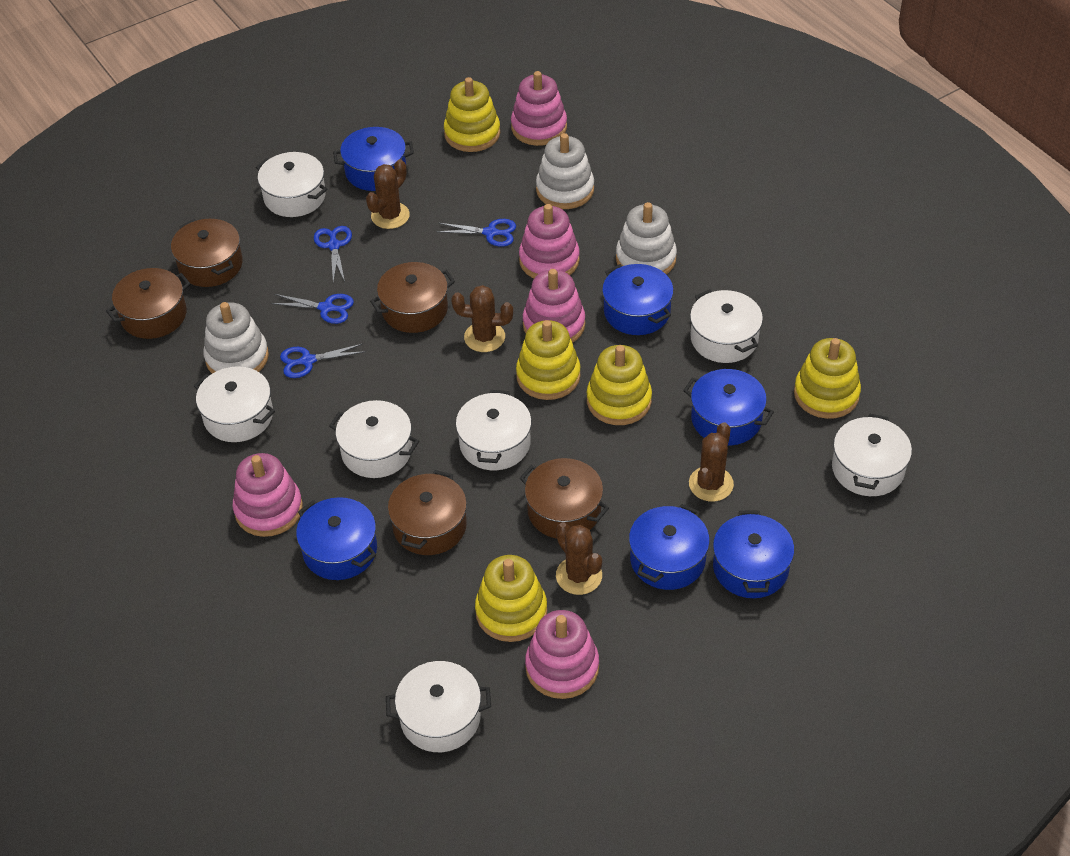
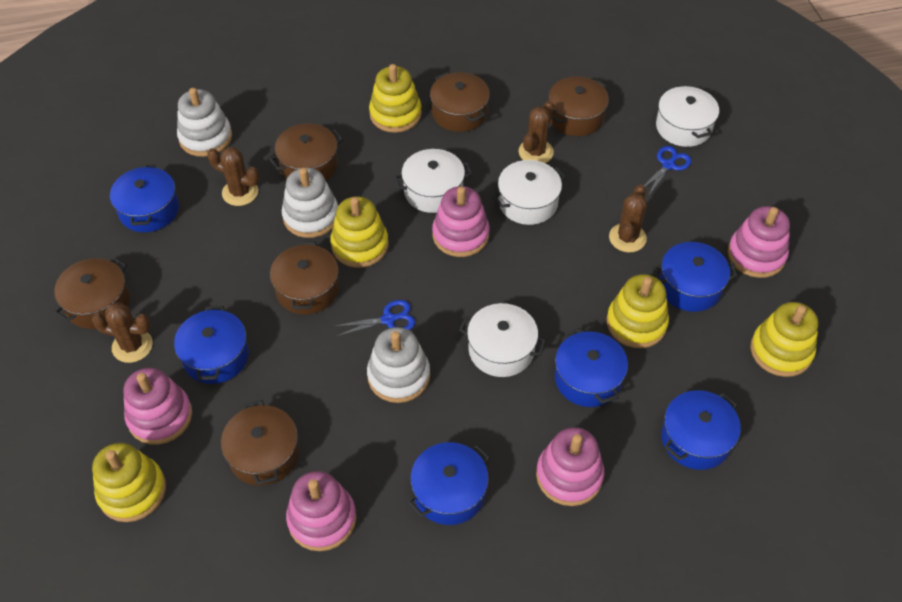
blue scissors: [271,294,354,324] [280,344,365,378] [314,226,352,282] [436,219,516,247] = 4 -> [336,300,415,337] [644,146,692,196] = 2
brown pot: [106,268,191,339] [171,219,243,287] [370,262,455,333] [388,470,467,555] [520,458,609,539] = 5 -> [54,257,130,329] [221,400,299,486] [269,123,343,181] [270,242,339,315] [430,72,490,132] [549,76,609,136] = 6
white pot: [194,366,275,442] [256,152,327,217] [329,400,419,478] [386,661,491,752] [456,390,532,470] [690,289,763,363] [832,414,912,496] = 7 -> [394,149,472,213] [459,303,546,377] [492,160,566,225] [656,85,719,147] = 4

